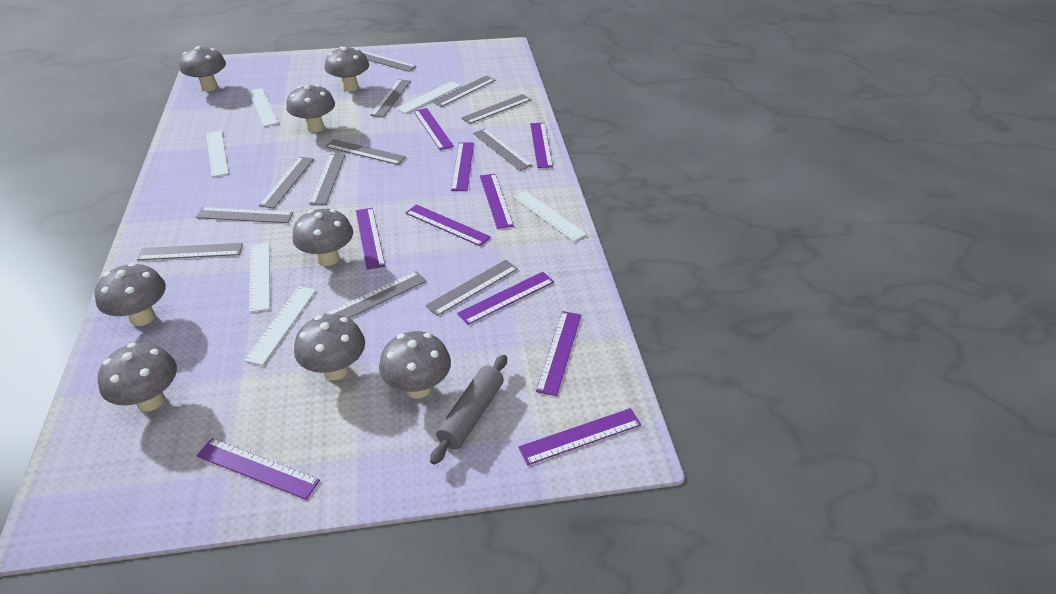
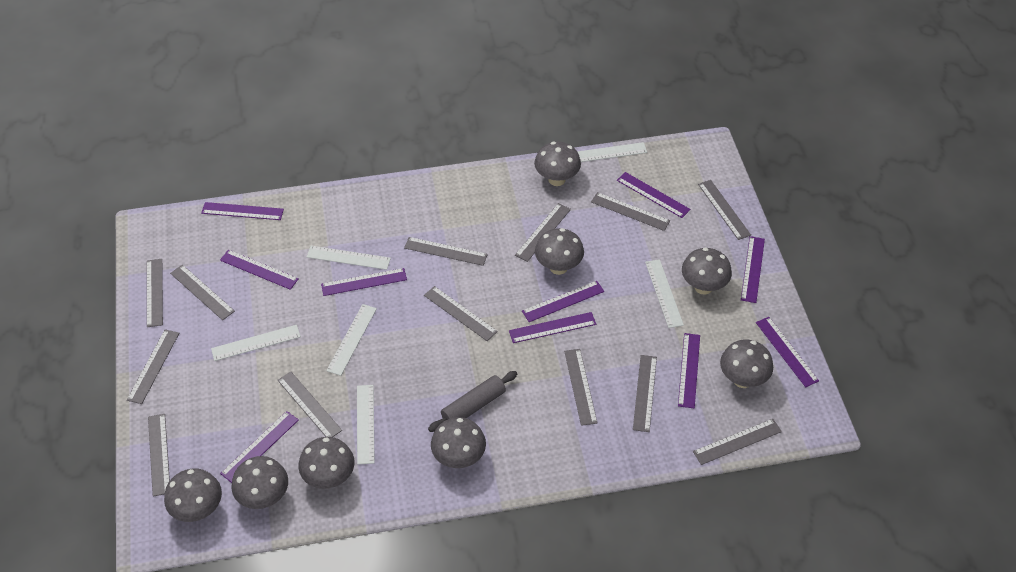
grey ruler: [137,243,243,260] [196,207,293,223] [259,157,314,209] [309,154,345,205] [324,271,426,318] [325,139,406,165] [360,50,417,72] [370,79,411,118] [425,260,518,316] [433,76,495,107] [461,94,531,124] [473,129,532,171] = 12 -> [127,329,179,404] [147,259,163,327] [148,414,170,497] [170,265,235,320] [278,372,342,437] [404,237,488,266] [424,286,498,341] [515,203,571,262] [564,349,597,426] [591,192,670,231] [633,355,657,432] [693,419,782,465] [698,180,751,240] = 13

